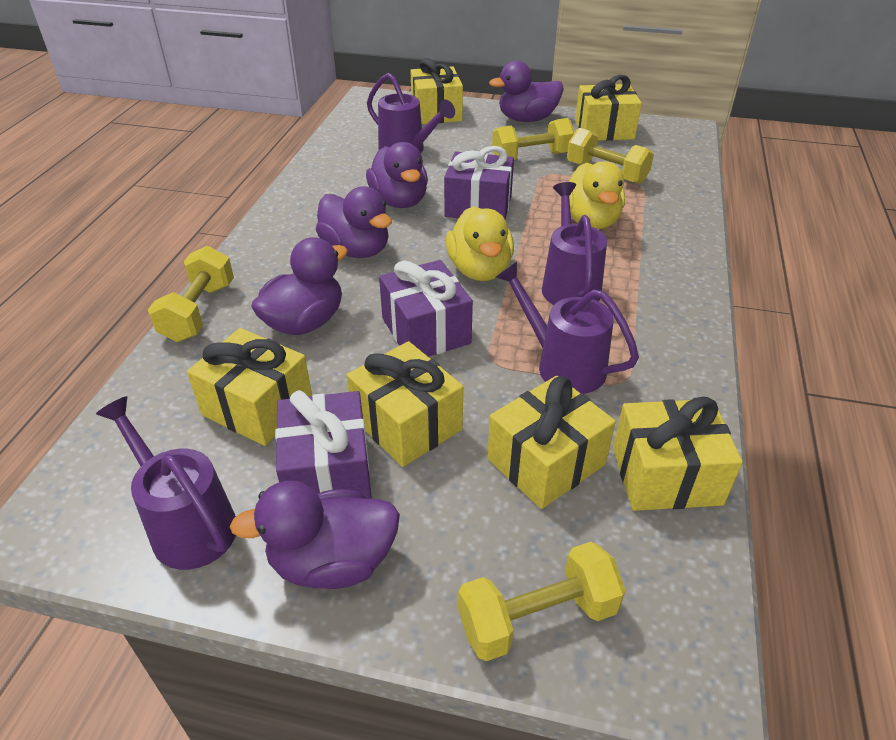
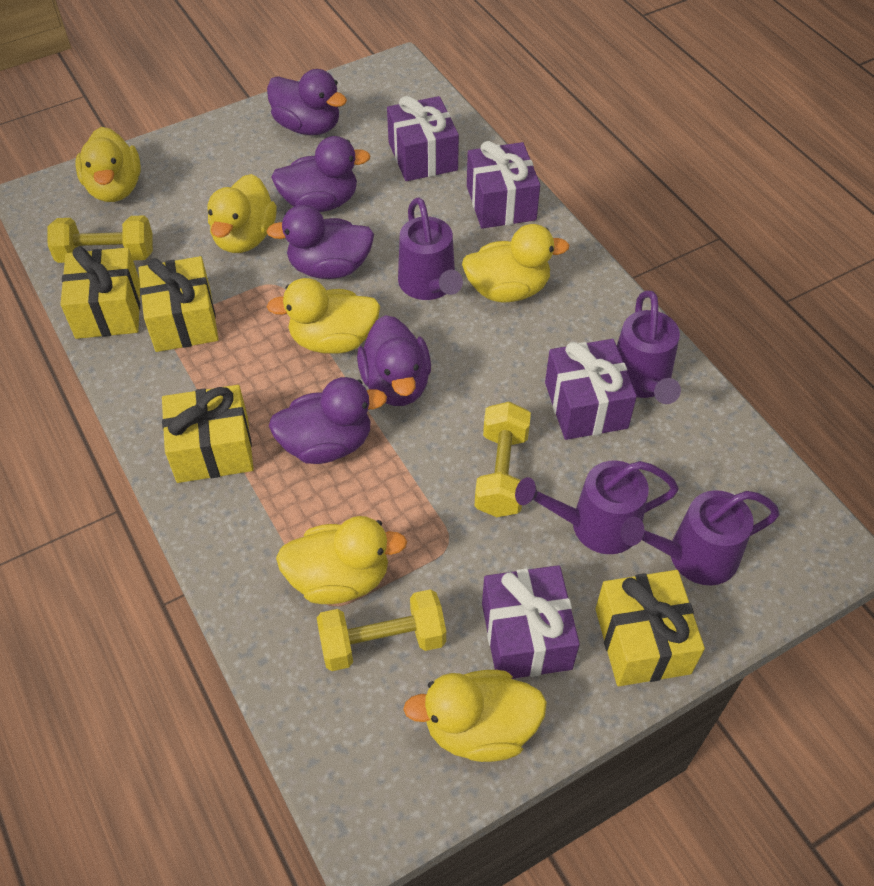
purple gift: [275,390,372,499] [379,260,473,357] [444,146,514,219] = 3 -> [387,96,459,181] [467,141,540,229] [482,565,580,679] [545,339,637,440] = 4
yellow duck: [446,206,514,281] [569,161,625,229] = 2 -> [75,127,141,202] [208,174,277,253] [267,278,380,354] [276,516,407,604] [403,670,547,762] [462,224,570,303] = 6
yellow dumbbell: [148,246,234,342] [458,542,626,661] [492,118,575,160] [567,128,654,184] = 4 -> [47,215,153,263] [317,589,446,671] [475,402,531,517] = 3
yellow gift: [187,328,312,446] [347,341,463,467] [410,58,463,124] [487,376,616,509] [575,75,642,141] [613,396,743,511] = 6 -> [60,246,140,339] [138,256,219,352] [162,385,254,483] [595,570,705,686] = 4

